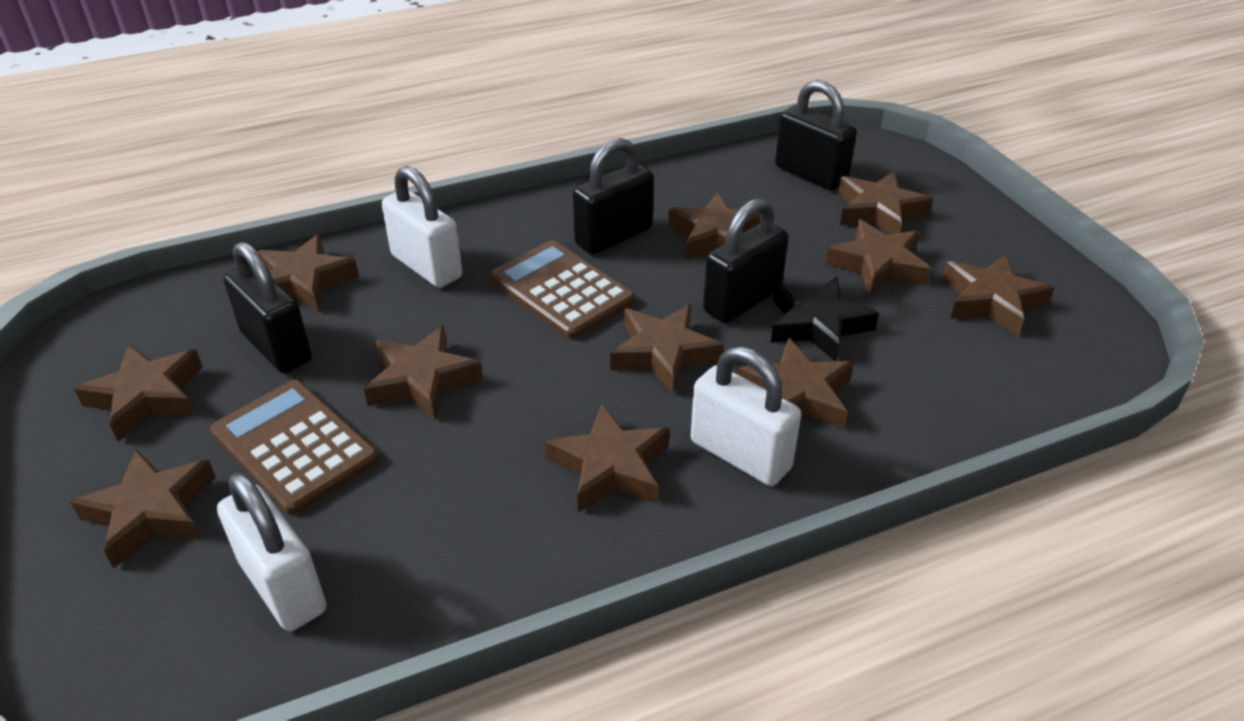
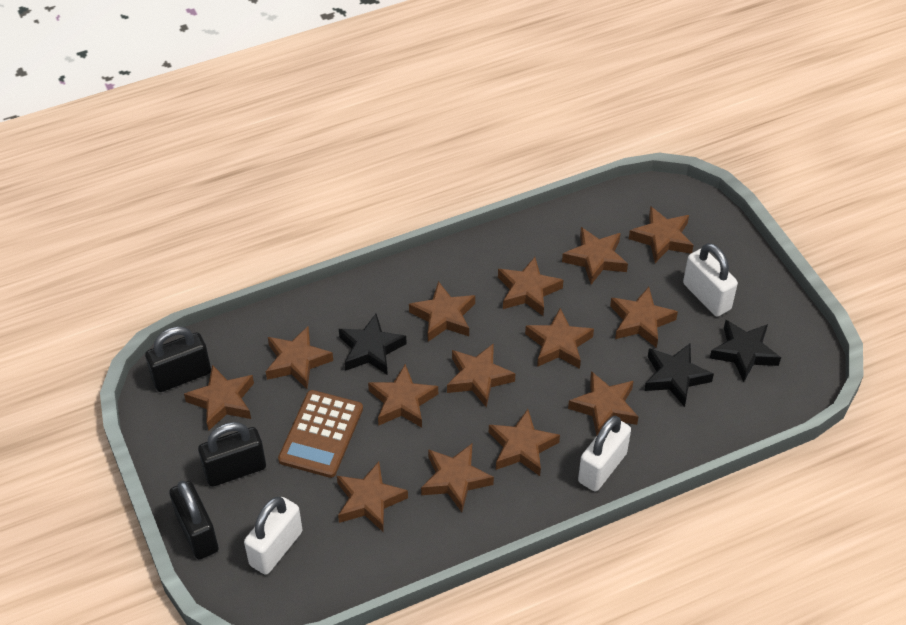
black padlock: [223,242,312,373] [573,138,654,255] [703,198,789,323] [775,80,857,191] = 4 -> [145,326,211,392] [169,481,219,559] [198,422,266,487] = 3
black star: [771,276,879,361] = 1 -> [339,314,407,375] [644,344,714,407] [710,320,781,382] = 3
brown calculator: [210,380,379,515] [490,240,635,339] = 2 -> [278,390,363,478] = 1
brown star: [70,449,216,569] [74,345,203,442] [257,234,359,313] [364,325,483,421] [545,404,670,513] [610,304,724,394] [668,192,760,260] [738,338,854,429] [825,220,932,296] [838,171,933,234] [942,254,1054,336] = 11 -> [184,365,254,431] [266,326,333,389] [337,461,408,531] [368,364,438,428] [409,281,475,341] [421,444,494,512] [447,343,516,408] [489,409,560,476] [498,257,563,316] [525,308,594,369] [562,227,628,284] [568,371,638,436] [610,287,678,348] [629,206,694,263] = 14

